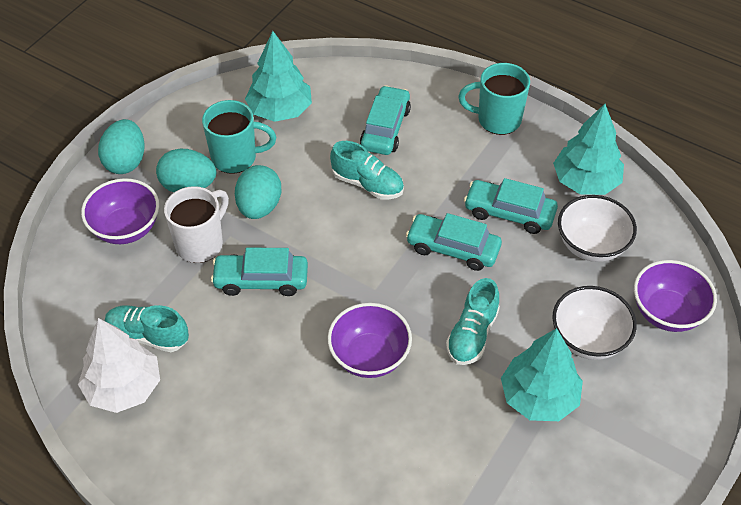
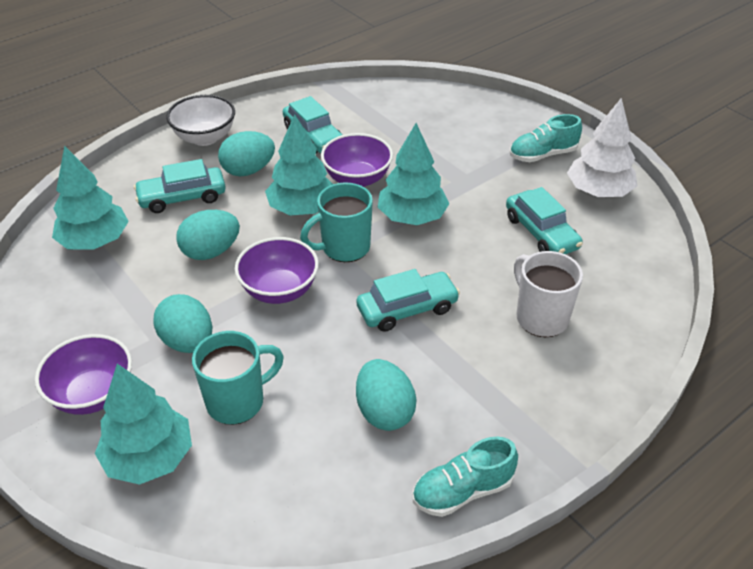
turquoise egg: [98,119,144,174] [156,149,216,192] [235,165,281,219] = 3 -> [153,294,212,353] [176,210,240,260] [218,131,275,176] [356,359,417,431] = 4
turquoise shoe: [105,305,189,352] [330,141,404,200] [446,278,500,365] = 3 -> [413,436,518,517] [510,114,582,162] = 2
turquoise tree: [245,31,312,122] [501,328,583,421] [553,104,624,195] = 3 -> [52,146,129,250] [95,364,192,485] [265,114,333,215] [378,123,450,225] = 4
white bowl: [552,286,637,360] [558,195,637,262] = 2 -> [166,95,235,146] = 1

